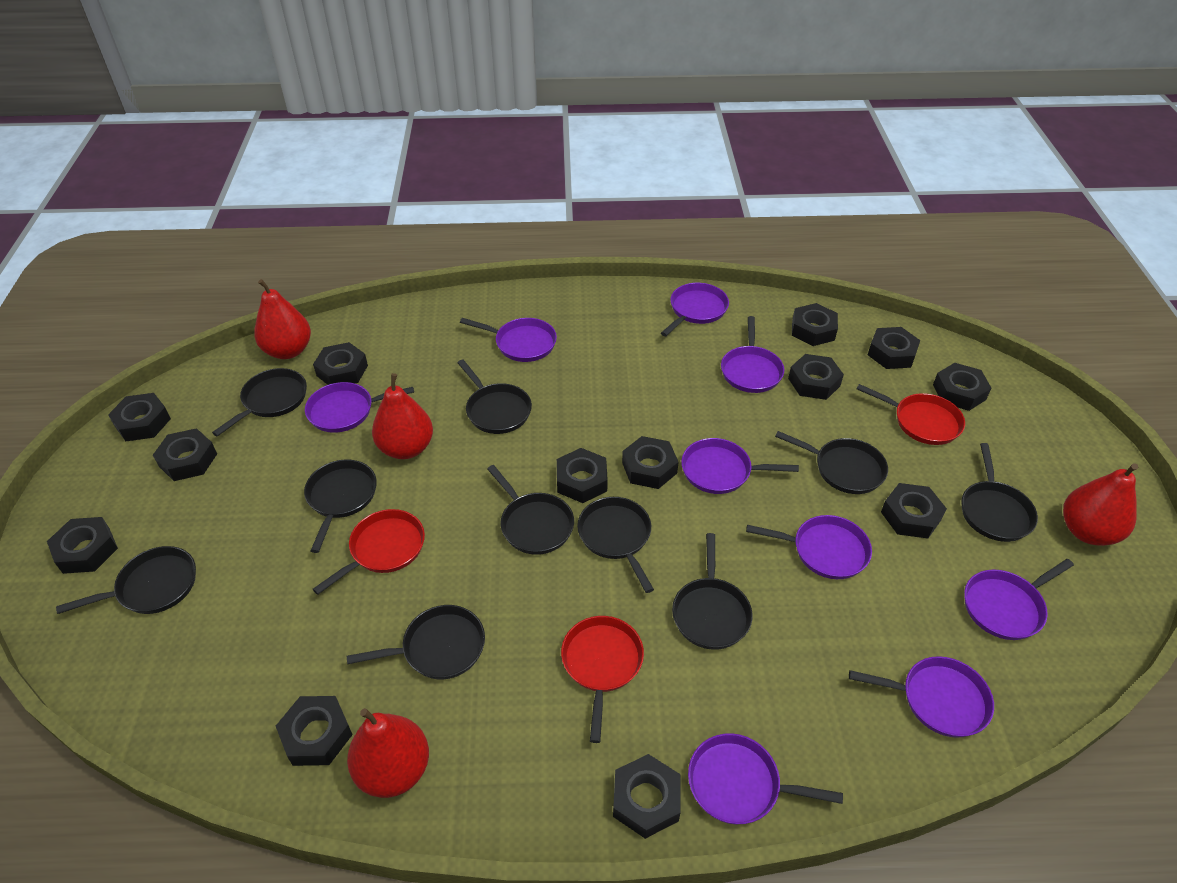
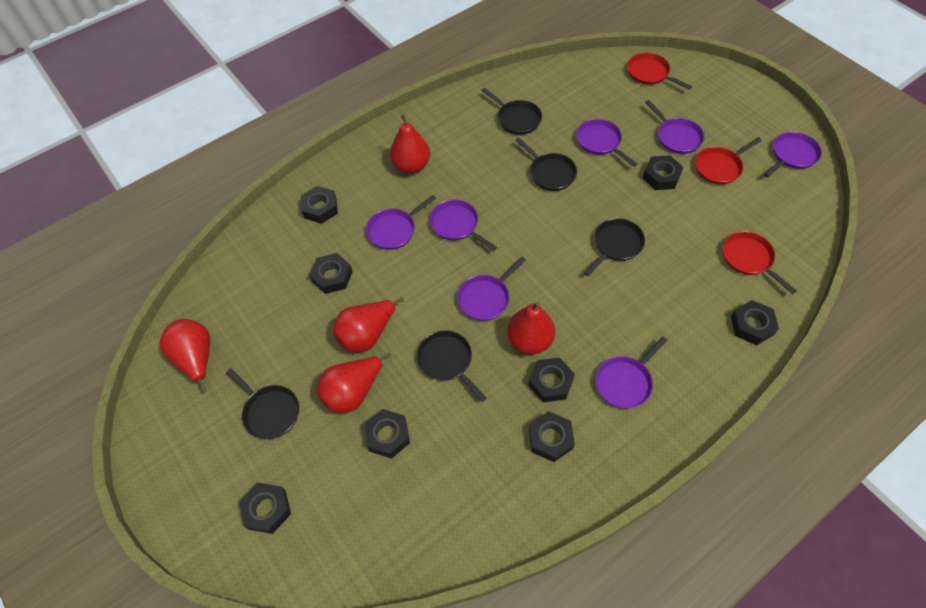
black nut: [47,517,118,574] [108,393,171,441] [153,428,217,481] [276,696,353,766] [313,342,368,385] [557,448,608,503] [613,754,681,839] [622,436,679,489] [788,354,844,400] [792,303,838,346] [868,327,920,369] [881,483,947,539] [933,363,992,411] = 13 -> [239,483,291,534] [301,186,338,224] [309,253,353,294] [364,409,410,459] [528,357,575,402] [529,411,575,462] [643,155,684,190] [731,300,779,345] = 8
black pan: [56,546,196,614] [212,368,307,437] [304,460,377,553] [347,605,485,679] [458,359,532,434] [487,465,574,555] [577,497,654,593] [672,533,753,650] [775,431,888,494] [961,443,1038,542] = 10 -> [226,368,299,439] [417,330,486,402] [481,88,542,135] [515,137,577,191] [584,218,645,276] = 5
purple pan: [305,382,414,433] [460,318,557,362] [661,283,729,336] [681,438,799,494] [688,733,843,824] [721,316,784,393] [746,515,872,579] [849,656,994,738] [964,559,1074,640] = 9 -> [366,195,436,250] [430,200,497,251] [457,257,526,321] [576,119,638,167] [596,336,667,409] [645,100,705,154] [764,132,822,177] = 7
red pear: [254,279,311,359] [347,708,429,798] [372,373,433,459] [1063,463,1139,546] = 4 -> [159,319,210,392] [317,353,392,413] [333,298,404,352] [390,114,430,174] [507,302,555,355] = 5

